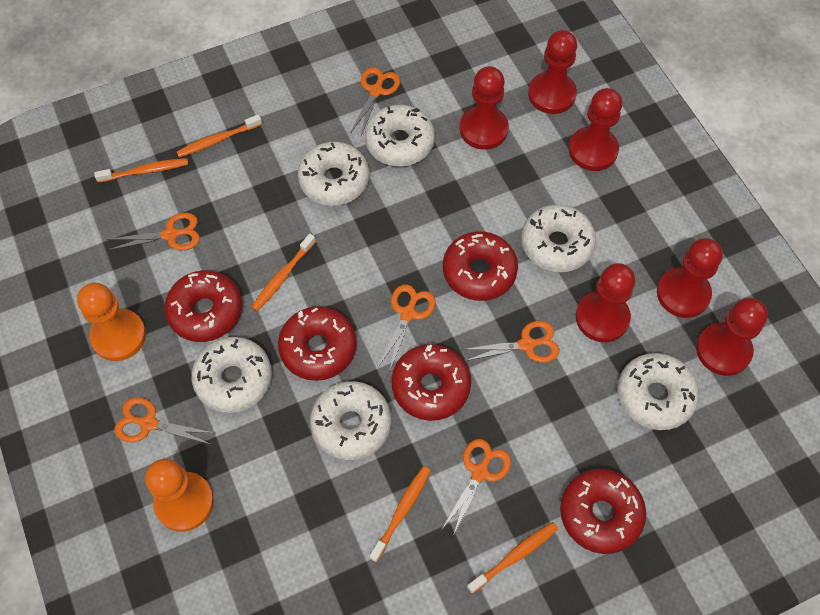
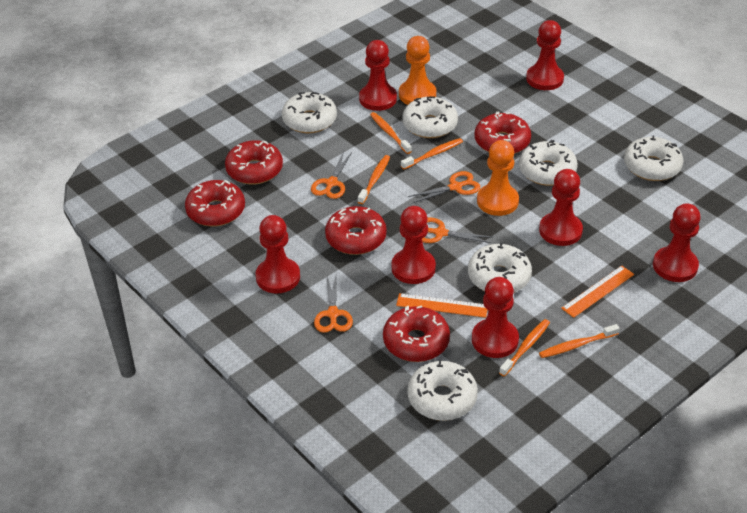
orange ruler: none = 0 -> [396,293,487,318] [561,266,634,318] = 2
orange scissors: [107,213,200,250] [114,397,214,445] [350,67,400,135] [378,285,436,370] [442,439,511,536] [461,321,560,363] = 6 -> [311,151,352,199] [314,272,353,333] [408,171,481,203] [422,217,491,243] = 4
red pawn: [460,66,509,150] [528,30,577,114] [569,88,622,171] [576,263,635,342] [657,238,723,318] [696,298,768,376] = 6 -> [256,215,300,294] [359,40,397,111] [392,206,436,284] [472,277,519,358] [526,20,564,90] [539,169,583,246] [653,203,701,282] = 7

